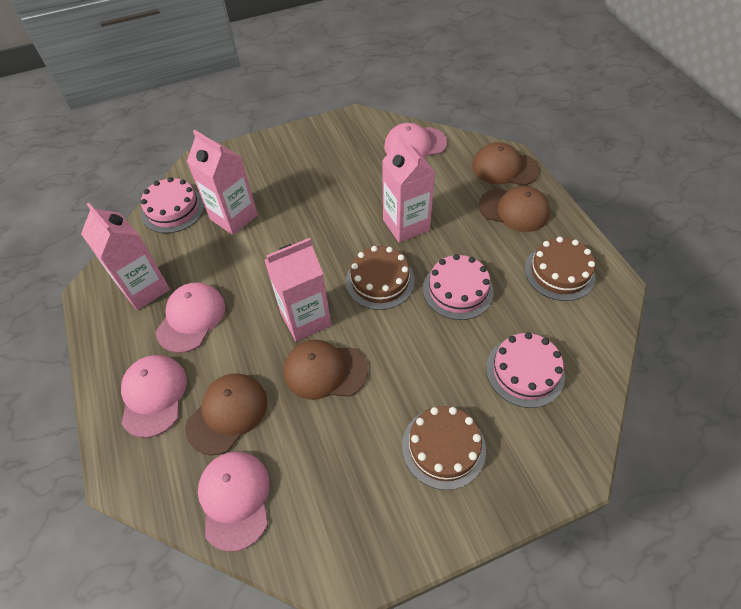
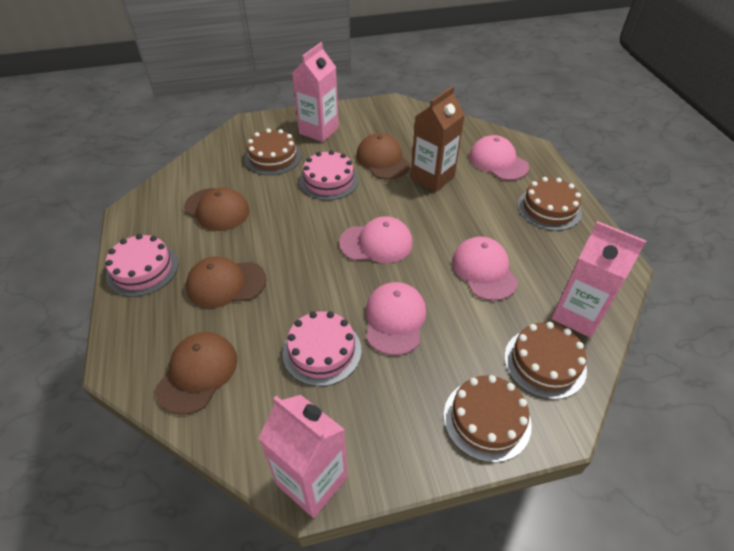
brown cake: [346,246,415,310] [402,406,486,490] [525,237,596,301] = 3 -> [245,129,302,175] [444,375,532,463] [504,322,587,399] [518,177,582,231] = 4
brown carton: none = 0 -> [411,86,465,192] = 1
pink carton: [81,203,170,310] [187,130,258,235] [264,238,331,342] [382,133,436,243] = 4 -> [258,395,348,518] [292,42,339,142] [551,221,646,338] = 3

